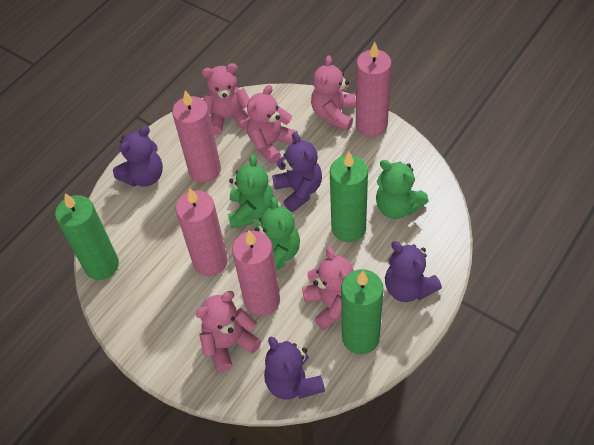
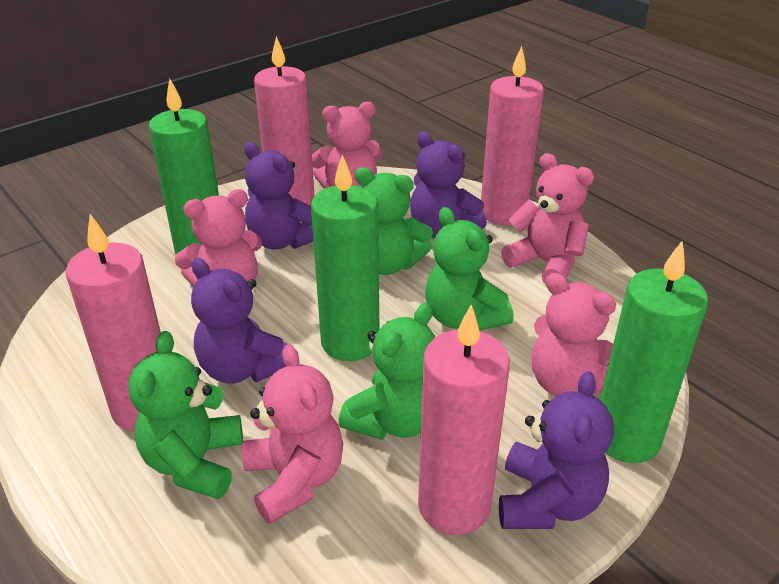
green teddy bear: [228,155,274,228] [255,197,300,271] [376,160,428,219] = 3 -> [128,331,243,499] [338,303,435,440] [355,167,433,275] [425,207,514,331] = 4

